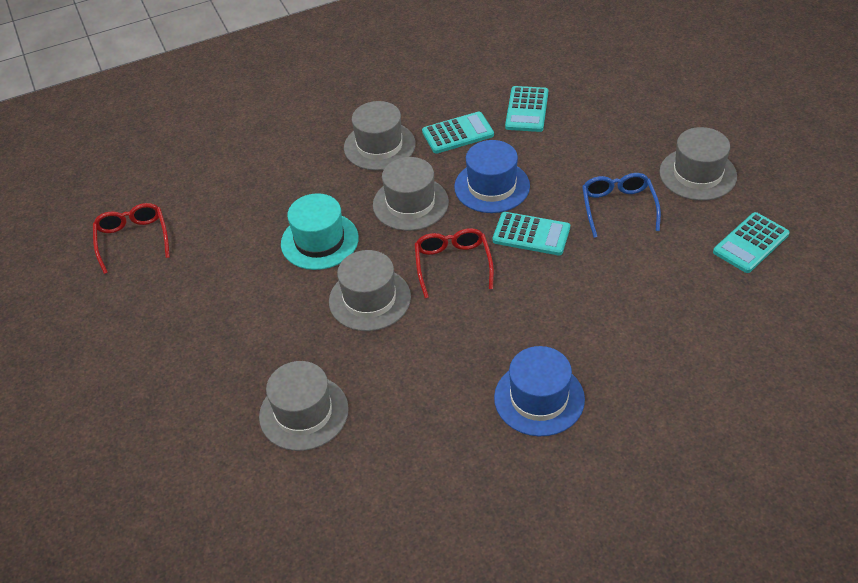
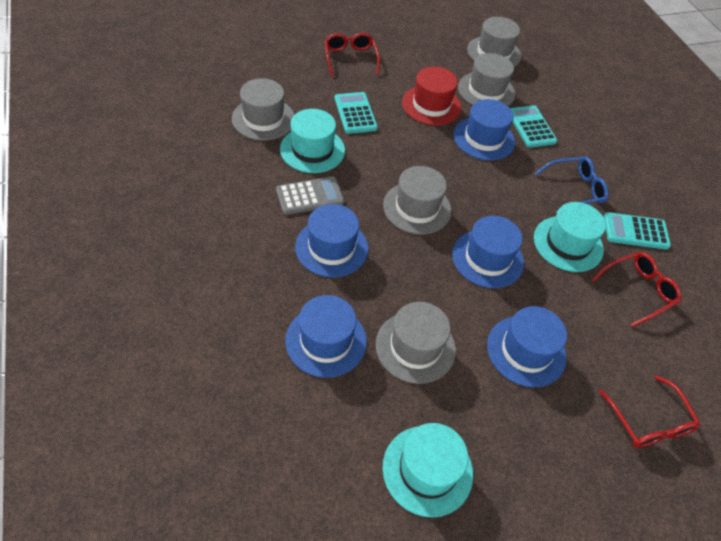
blue hat: [454,140,530,213] [494,346,585,436] = 2 -> [285,295,367,378] [295,204,369,277] [452,216,524,288] [453,99,515,161] [487,306,567,387] = 5
grey calculator: none = 0 -> [276,176,344,215] = 1
red glasses: [93,203,170,274] [415,228,494,298] = 2 -> [325,32,380,77] [592,252,682,327] [599,375,701,448] = 3
red hat: none = 0 -> [402,66,461,125] = 1
turquoise calculator: [422,112,494,154] [492,212,570,255] [505,86,548,132] [713,212,790,273] = 4 -> [335,92,378,134] [510,105,557,148] [604,212,671,250] = 3
turquoise hat: [281,193,359,270] = 1 -> [280,109,345,173] [383,423,473,518] [534,202,606,272] = 3

